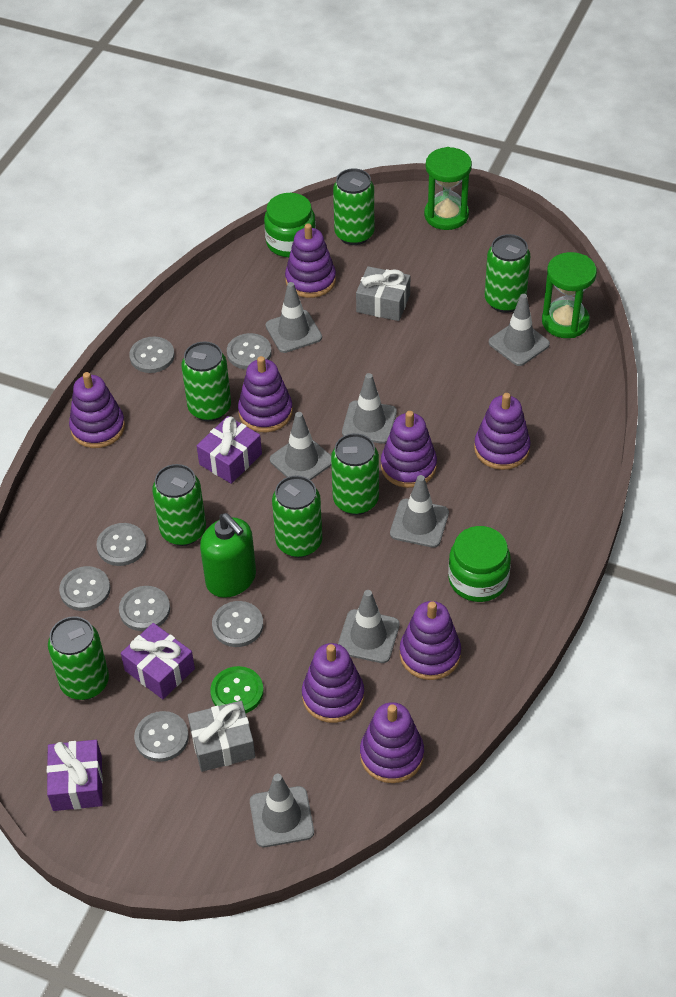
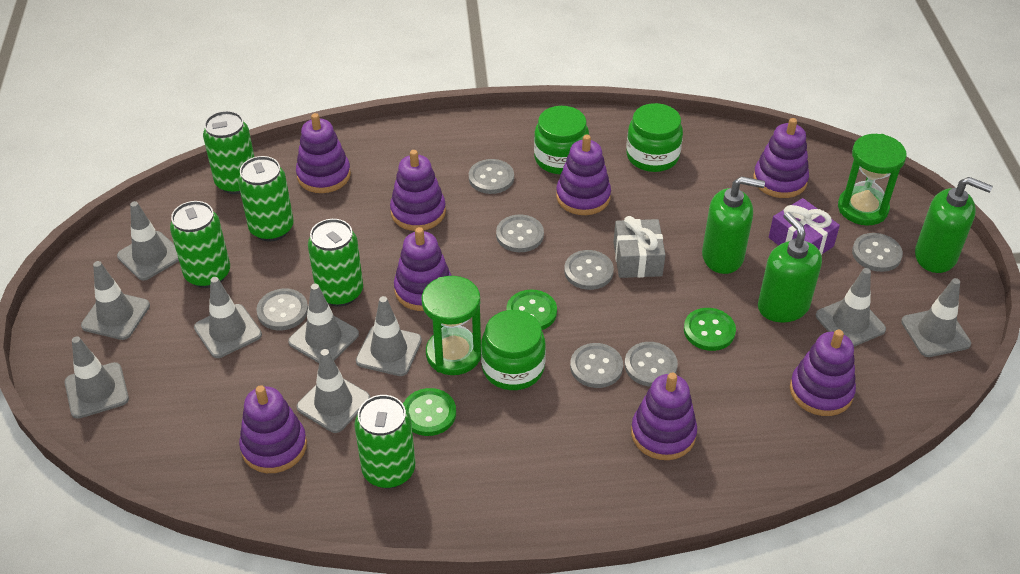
green button: [211,666,264,713] = 1 -> [403,388,456,436] [506,290,557,330] [684,308,736,351] = 3
green can: [48,616,109,700] [152,464,206,546] [182,341,231,422] [272,475,322,558] [331,433,379,515] [333,168,374,245] [485,234,531,313] = 7 -> [170,201,230,288] [203,111,254,194] [238,156,294,241] [308,219,363,307] [354,395,415,488] = 5
green jar: [264,193,316,257] [448,526,511,602] = 2 -> [481,310,546,390] [534,106,589,174] [626,103,683,172] = 3
green soap dispenser: [200,513,256,598] = 1 -> [702,176,765,274] [758,212,822,323] [915,177,993,273] = 3
grey gift: [188,701,255,772] [356,266,410,321] = 2 -> [614,216,665,278] = 1
grey traffic cone: [250,774,314,847] [265,282,322,353] [270,412,331,480] [338,590,400,663] [342,373,397,444] [390,475,449,548] [489,294,550,366] = 7 -> [65,336,129,419] [81,261,150,340] [117,201,179,281] [194,277,262,358] [288,284,359,363] [296,349,370,433] [356,296,422,376] [816,268,886,347] [901,278,971,357] = 9
purple gift: [47,740,103,811] [121,623,195,699] [197,416,262,484] = 3 -> [769,198,840,255] = 1

